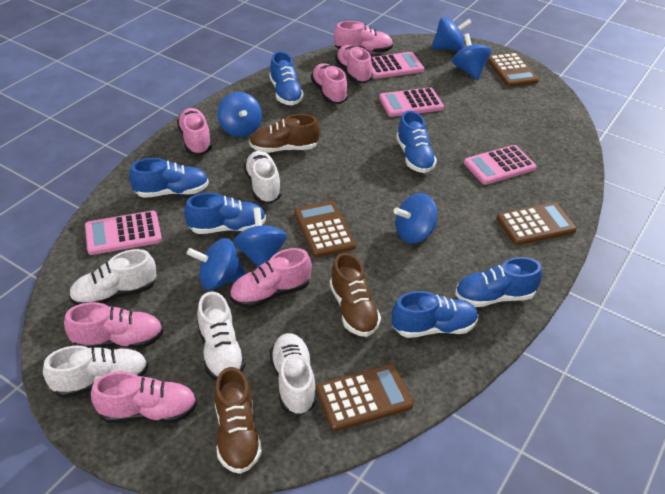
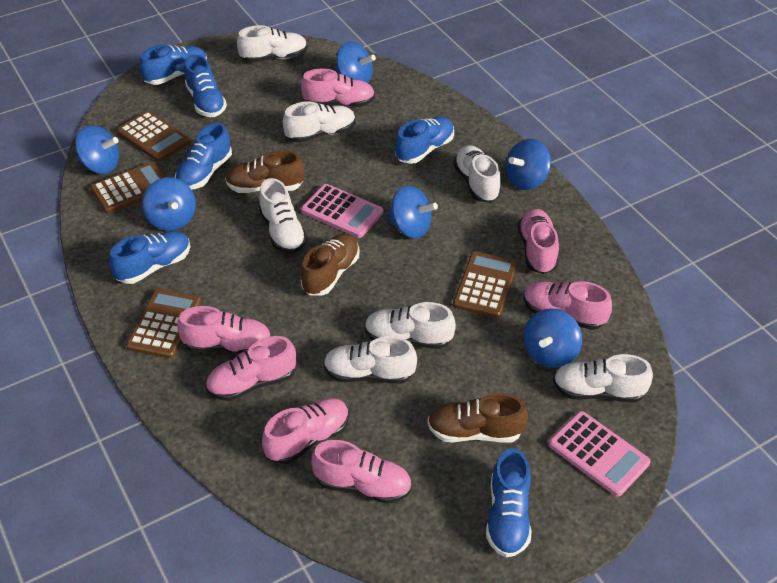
pink calculator: [85,211,162,255] [371,52,424,79] [379,87,444,117] [464,145,537,185] = 4 -> [301,184,383,238] [549,411,651,497] = 2
white shoe: [43,346,148,398] [69,249,156,305] [197,292,246,380] [244,151,281,204] [270,333,317,415] = 5 -> [237,25,308,63] [259,178,307,253] [283,101,356,143] [323,336,417,384] [365,302,456,349] [453,145,501,202] [553,354,653,403] = 7

